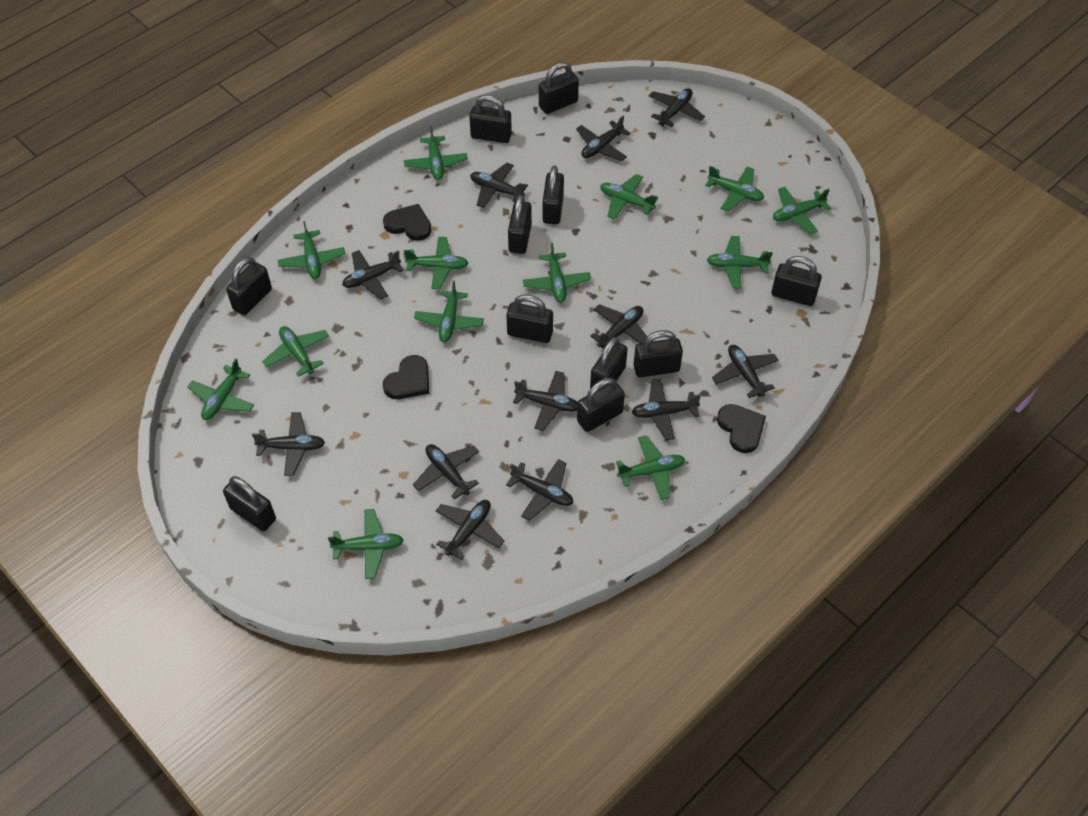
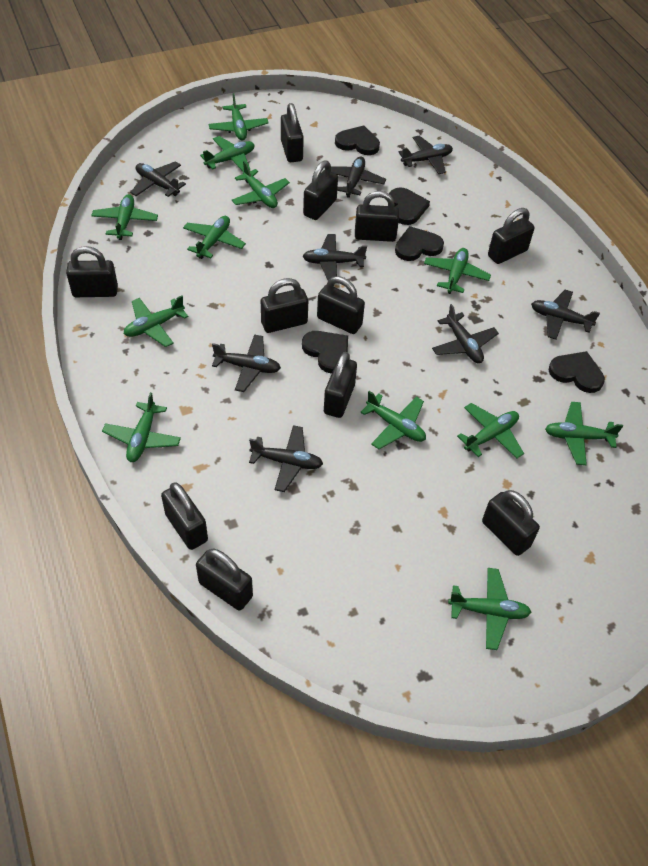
black heart: [383,204,432,241] [383,355,429,399] [717,404,766,453] = 3 -> [302,331,348,374] [335,126,380,155] [389,188,430,225] [395,226,444,261] [549,351,605,393] = 5
black plane: [252,412,325,476] [342,250,404,300] [413,444,479,500] [436,500,504,560] [470,163,528,208] [506,459,573,521] [513,371,578,431] [576,116,630,161] [590,304,647,348] [632,379,701,440] [649,88,705,127] [712,345,779,398] = 12 -> [130,161,186,197] [212,334,281,392] [249,425,323,492] [303,234,367,280] [331,157,386,198] [399,136,453,174] [432,304,499,363] [531,290,600,340] = 8
green plane: [188,358,254,420] [262,326,329,377] [278,221,345,279] [328,509,404,579] [404,126,468,180] [404,237,468,289] [414,281,484,342] [523,243,591,302] [600,174,659,220] [616,435,685,500] [705,166,764,212] [707,236,773,289] [773,187,831,234] = 13 -> [91,194,158,240] [102,392,181,462] [124,296,188,347] [183,216,246,259] [200,136,255,172] [209,93,269,141] [232,161,290,208] [360,391,426,449] [424,248,491,294] [448,568,531,650] [457,403,524,459] [545,402,623,465] = 12

